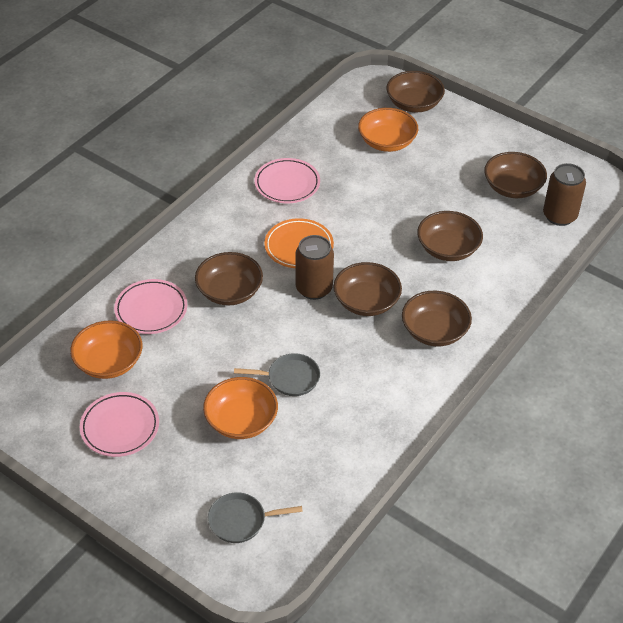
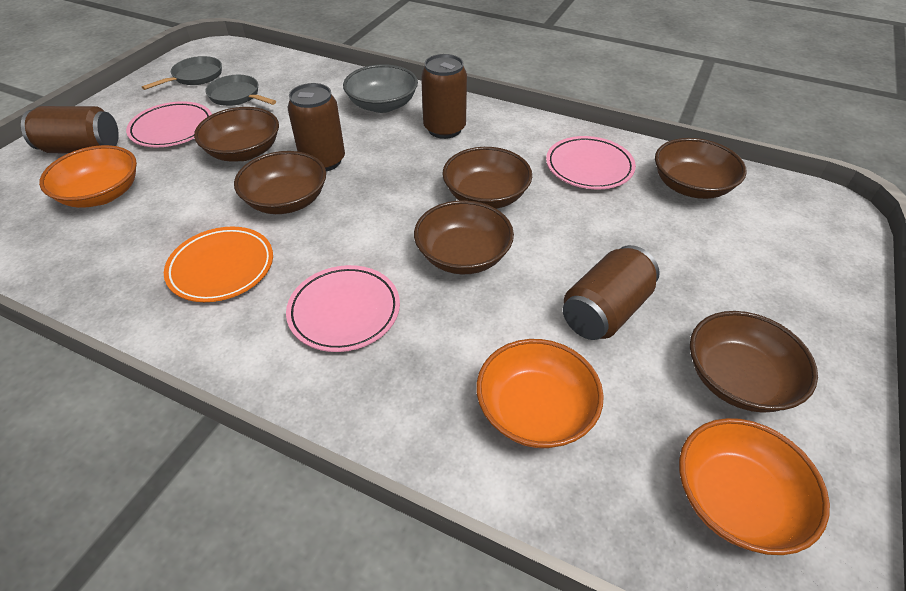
brown can: [295,235,334,300] [543,163,586,226] = 2 -> [21,106,119,153] [288,83,345,171] [421,54,467,139] [563,245,660,340] = 4
grey bowl: none = 0 -> [343,64,418,113] = 1

